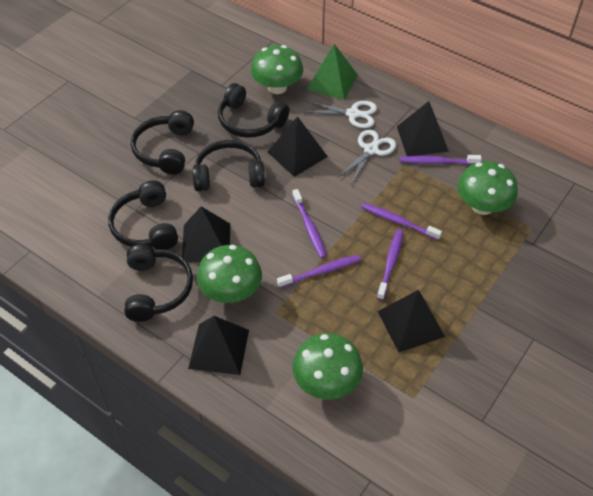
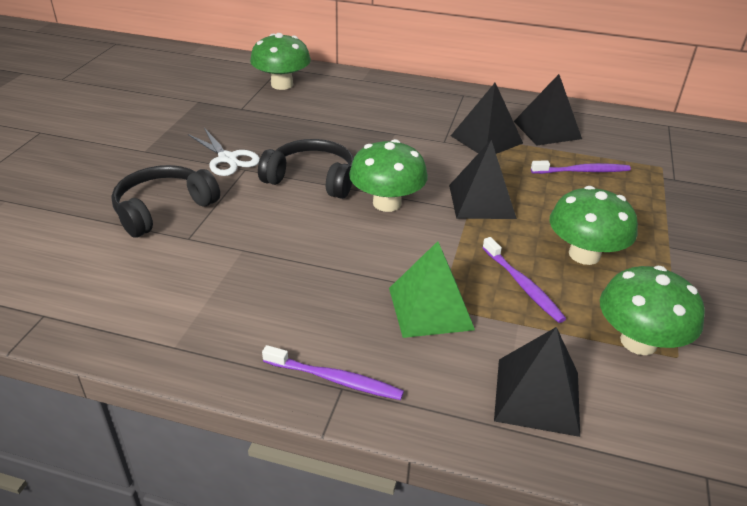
black headphones: [108,180,178,250] [124,244,193,322] [131,110,194,175] [193,140,265,191] [218,83,289,138] = 5 -> [111,165,220,238] [258,139,354,199] = 2
black pyramid: [182,206,230,262] [188,316,249,375] [268,116,328,177] [378,290,445,352] [397,101,449,156] = 5 -> [449,140,517,219] [451,83,523,154] [494,327,580,437] [514,74,582,145] = 4
purple toothbrush: [277,255,361,288] [292,189,327,258] [361,203,442,240] [377,229,404,300] [400,155,482,165] = 5 -> [262,345,404,400] [482,237,566,323] [531,160,631,174] = 3
white scissors: [305,101,377,128] [338,130,396,185] = 2 -> [188,128,260,176] = 1

